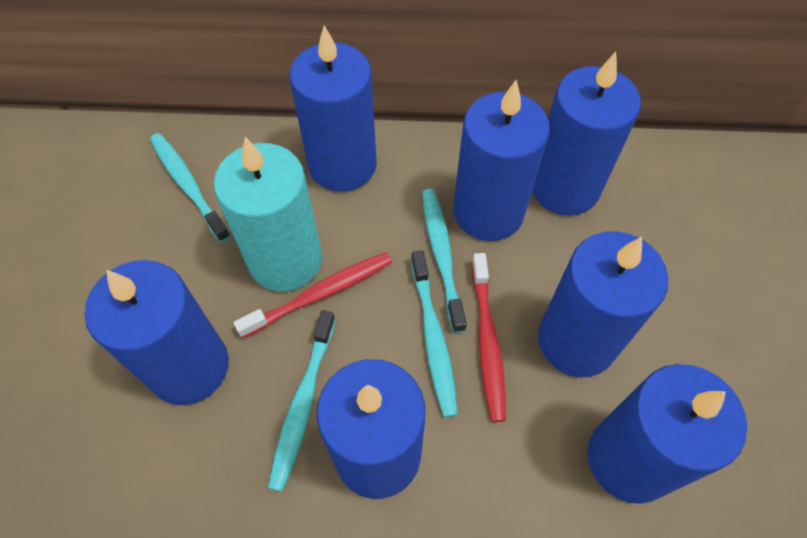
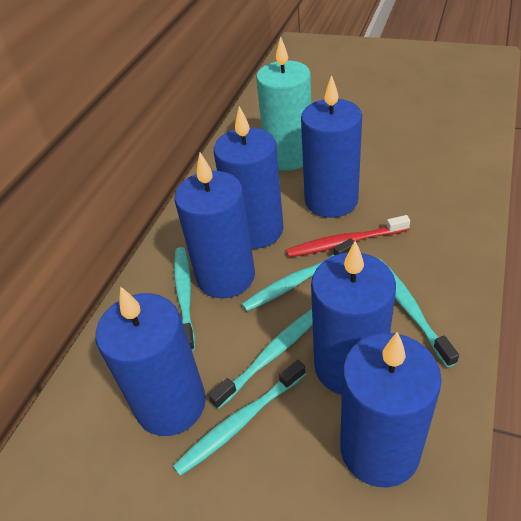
blue candle: [85,260,229,405] [290,26,377,192] [317,359,425,499] [453,80,550,241] [532,52,641,216] [538,231,669,377] [588,364,747,504] = 7 -> [96,286,206,436] [175,153,255,299] [214,106,284,249] [301,75,362,218] [311,241,396,395] [340,332,442,488] = 6
red toothbrush: [233,252,392,338] [472,253,506,422] = 2 -> [286,215,410,257] = 1
turquoise toothbrush: [150,133,231,243] [268,310,336,492] [411,250,458,418] [422,189,467,333] = 4 -> [173,360,306,476] [174,247,195,351] [208,309,313,409] [242,238,354,312] [379,259,459,368] = 5

